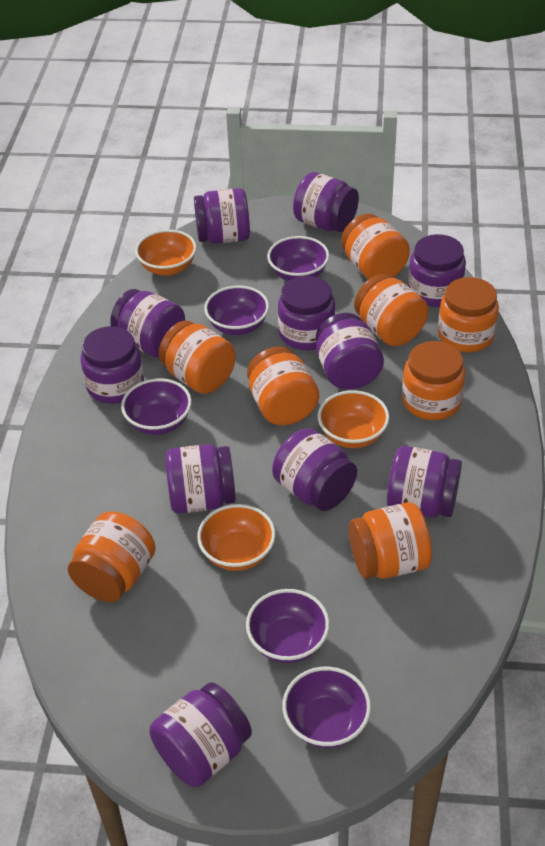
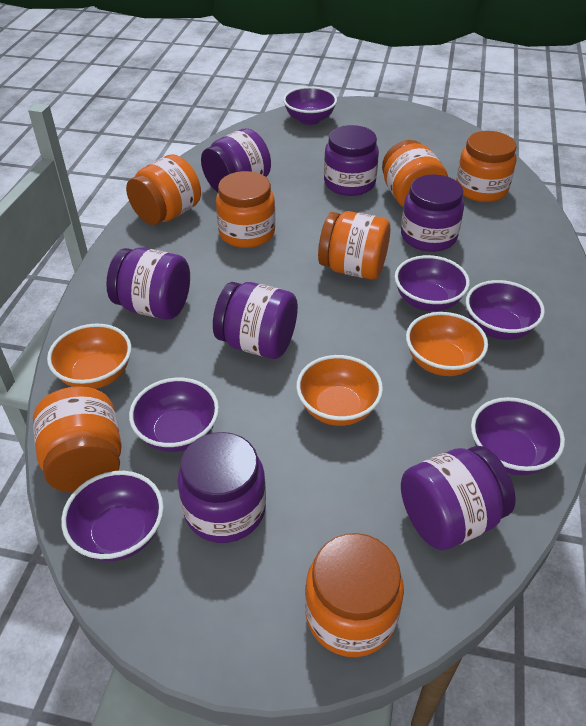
orange jar: [68,512,156,602] [159,321,236,394] [247,347,319,425] [341,214,410,280] [349,502,432,579] [354,274,428,346] [402,341,465,420] [438,277,499,352] = 8 -> [33,386,122,493] [126,154,201,225] [216,171,275,248] [305,533,404,657] [318,211,390,279] [382,140,448,207] [456,131,517,202] = 7
purple bowl: [121,378,192,435] [204,286,269,335] [246,589,330,663] [267,236,329,281] [282,667,371,748] = 5 -> [61,471,164,561] [129,378,219,452] [283,86,337,125] [395,255,470,311] [466,280,545,340] [471,397,565,475] = 6
purple jar: [80,326,144,404] [110,289,185,357] [149,682,252,787] [165,444,236,514] [194,188,250,244] [272,428,357,511] [278,276,335,350] [293,172,359,232] [316,313,384,389] [387,446,462,518] [408,234,466,307] = 11 -> [106,247,190,320] [177,432,266,543] [201,128,271,192] [213,282,298,359] [324,125,379,196] [401,175,464,252] [401,446,516,551] = 7

